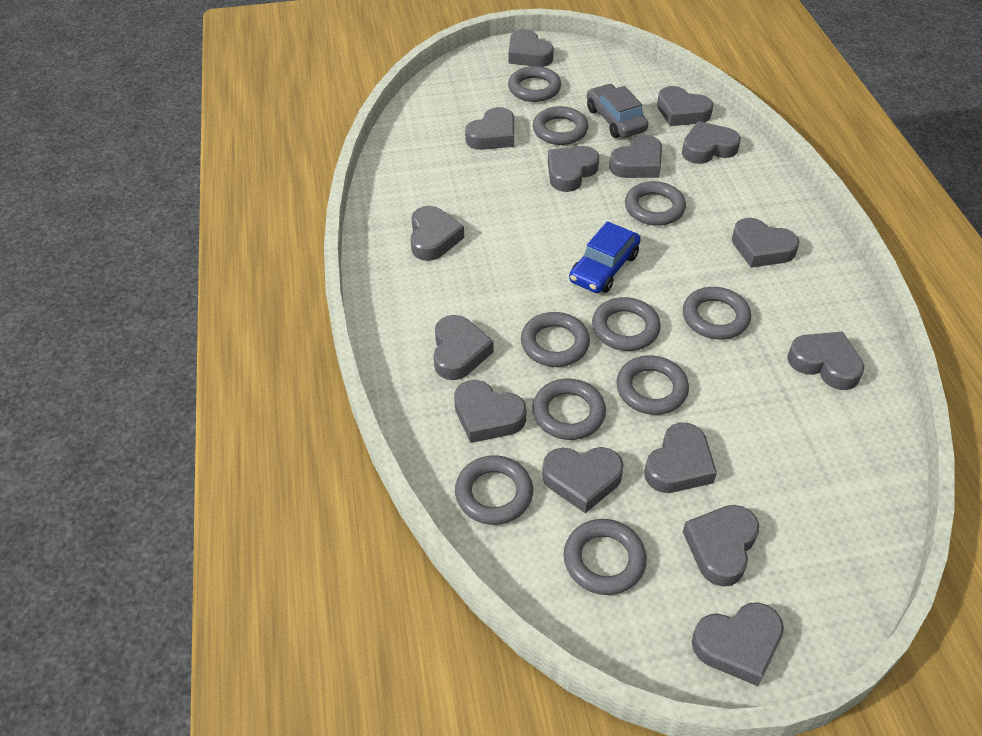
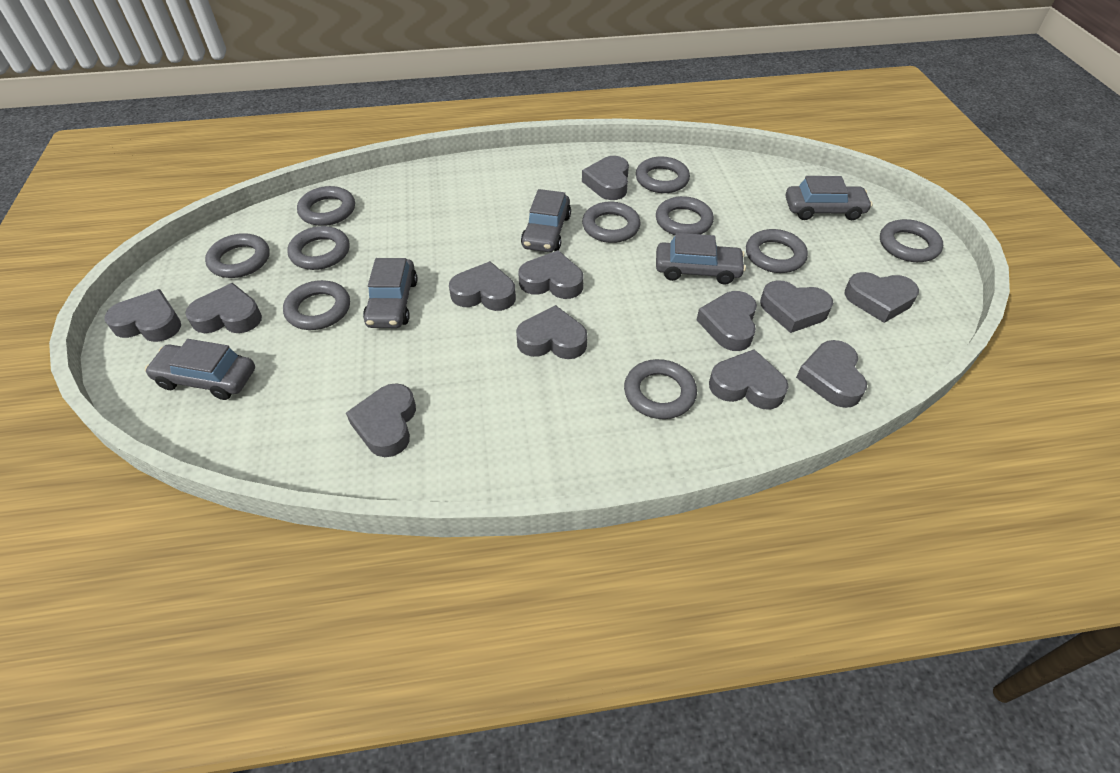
blue car: [569,221,641,293] = 1 -> none = 0
grey car: [587,84,648,138] = 1 -> [145,339,255,400] [363,258,418,328] [521,189,571,252] [656,233,746,284] [786,176,873,220] = 5
grey heart: [410,206,464,261] [434,315,494,380] [454,380,527,443] [465,107,514,150] [509,29,554,67] [542,447,624,513] [548,146,599,192] [609,135,662,178] [644,423,717,493] [657,86,713,126] [682,121,741,164] [683,505,759,587] [692,602,784,686] [732,218,800,268] [787,332,865,390] = 15 -> [105,289,181,342] [185,283,262,333] [346,383,416,457] [449,261,516,311] [516,305,587,359] [518,250,584,299] [582,156,629,200] [697,291,757,351] [709,349,789,410] [760,280,833,333] [796,340,867,408] [844,272,919,323] = 12

